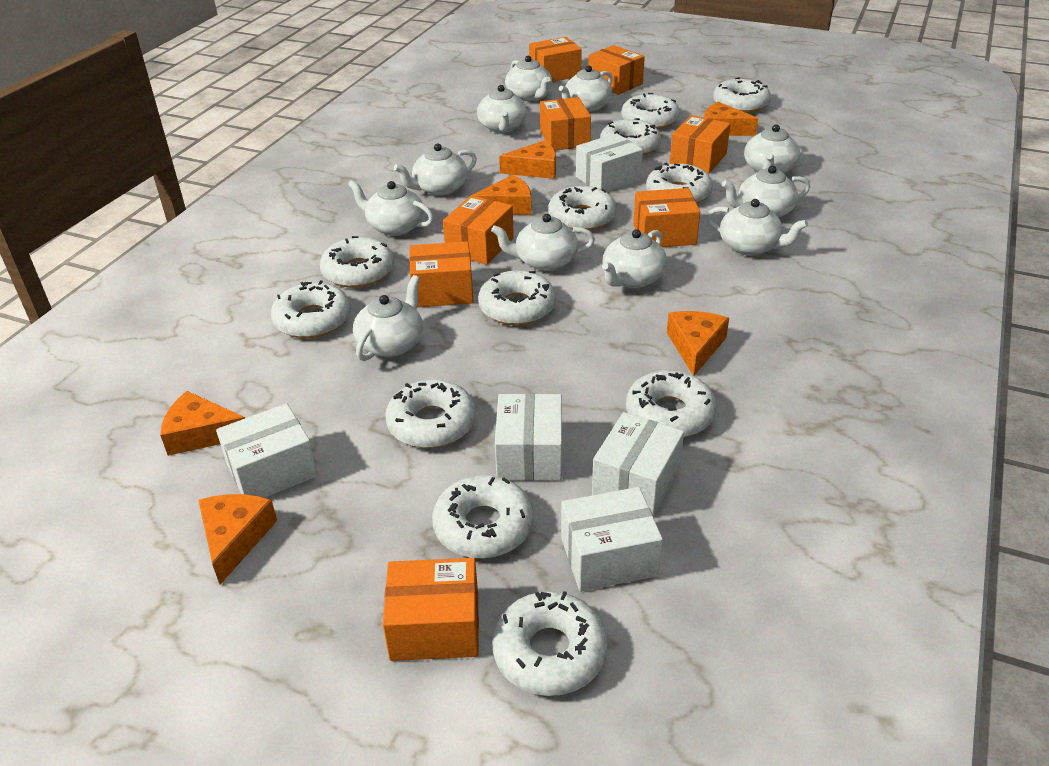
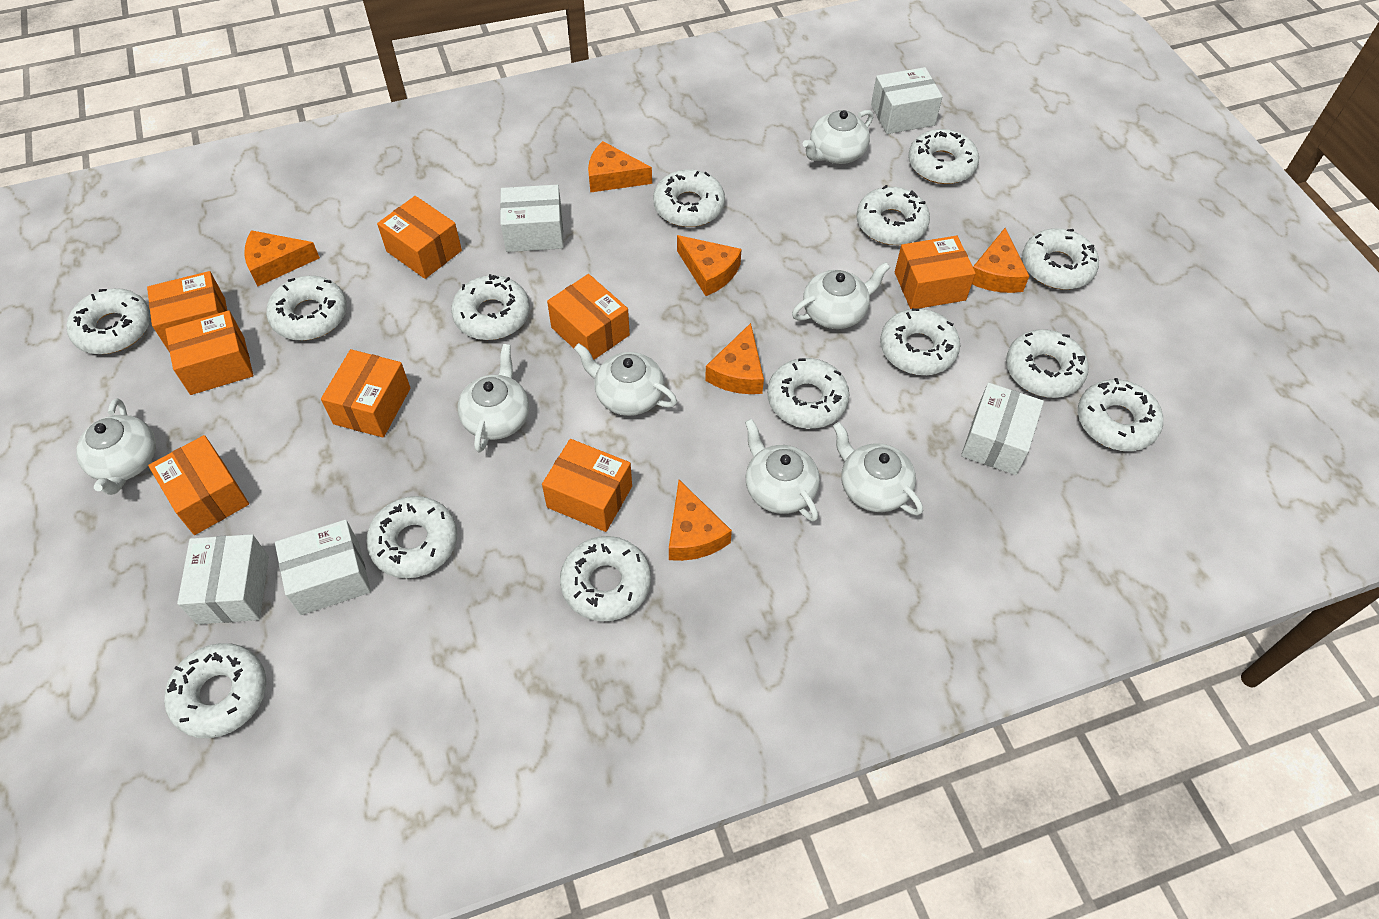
white donut: [271,280,351,338] [320,236,394,288] [385,379,476,448] [432,475,534,559] [478,270,556,325] [492,591,608,696] [548,186,617,231] [600,118,661,156] [621,93,680,129] [626,370,717,437] [646,163,713,203] [713,77,771,113] = 12 -> [66,288,151,354] [164,643,266,738] [266,276,347,340] [366,496,457,578] [451,274,530,340] [560,536,651,622] [653,169,725,227] [767,358,849,429] [856,185,930,245] [880,308,960,375] [908,129,979,184] [1006,329,1089,398] [1022,228,1099,289] [1078,378,1163,451] = 14
white teapot: [348,180,434,236] [353,275,423,361] [394,143,477,196] [477,85,527,133] [491,214,595,271] [505,56,552,101] [559,65,613,112] [602,229,667,288] [706,199,808,256] [722,166,810,218] [744,124,800,173] = 11 -> [76,398,156,495] [457,344,529,452] [574,343,677,416] [745,419,820,522] [792,262,890,329] [803,110,873,164] [833,422,923,515] = 7

